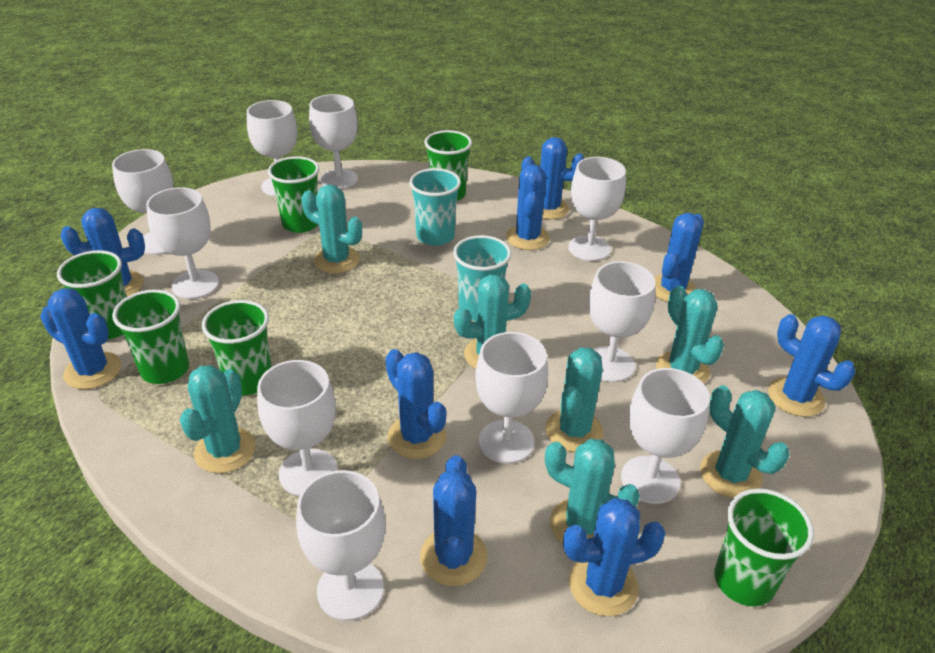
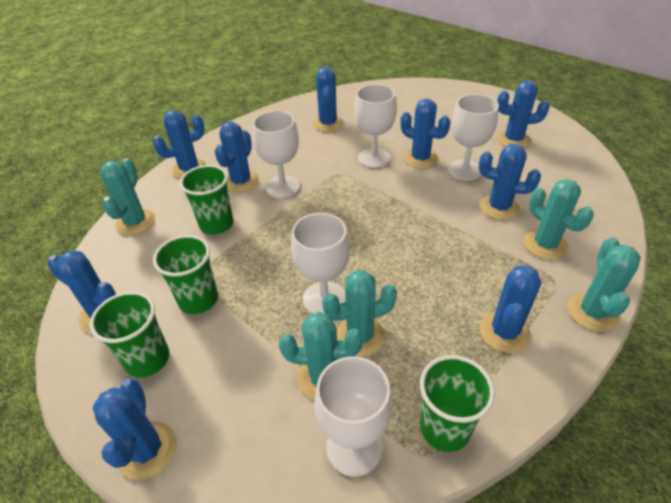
green cup: [57,250,127,339] [112,290,189,384] [202,300,272,395] [268,156,319,233] [424,130,472,201] [714,489,814,606] = 6 -> [90,291,169,378] [153,235,218,314] [180,165,233,235] [420,355,495,452] = 4
turquoise cactus: [180,365,256,473] [302,185,362,273] [454,275,531,369] [545,439,640,544] [546,347,604,452] [656,285,724,384] [700,385,789,498] = 7 -> [101,158,155,235] [279,312,363,400] [322,270,397,357] [524,179,594,260] [568,237,641,332] = 5
turquoise cup: [409,168,461,246] [453,235,512,321] = 2 -> none = 0
white goblet: [112,149,173,255] [146,187,219,299] [247,100,297,197] [257,360,338,496] [296,470,386,621] [309,94,358,189] [475,332,548,464] [568,157,626,261] [589,261,656,382] [621,368,710,504] = 10 -> [253,111,300,198] [291,213,350,314] [314,356,393,477] [354,84,397,168] [448,94,499,181] = 5

